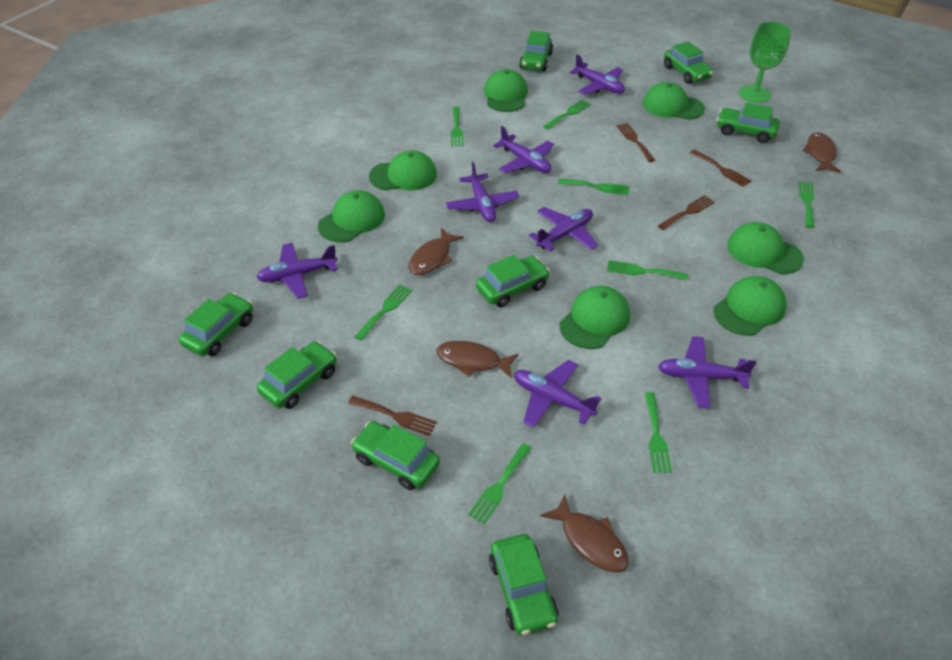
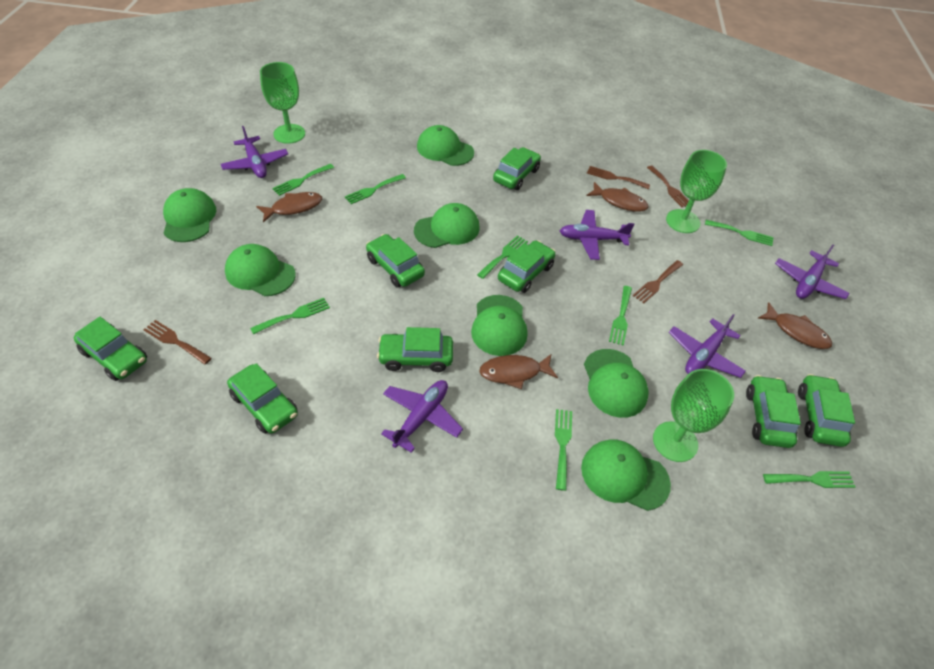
green goblet: [739,22,791,103] = 1 -> [260,62,305,144] [653,369,734,462] [666,150,727,233] = 3
purple plane: [256,243,338,299] [446,162,519,222] [493,126,554,173] [514,360,602,428] [529,207,598,252] [569,55,625,95] [658,336,756,408] = 7 -> [221,126,288,178] [381,380,463,453] [560,210,635,260] [669,314,746,378] [775,245,850,299] = 5

